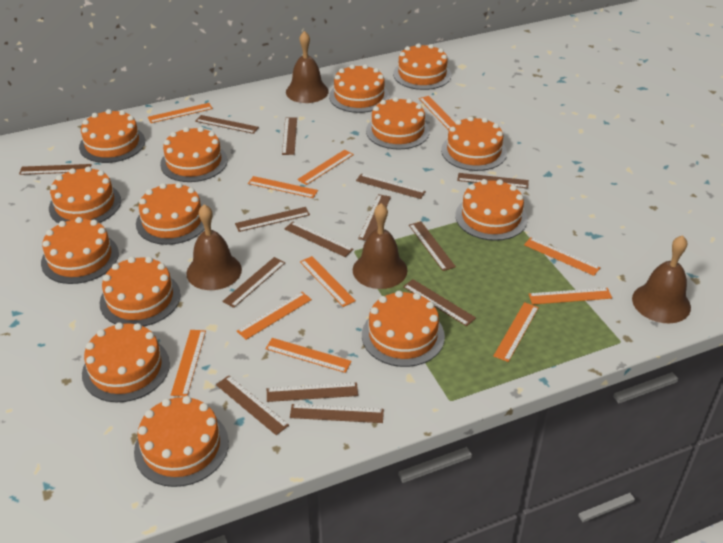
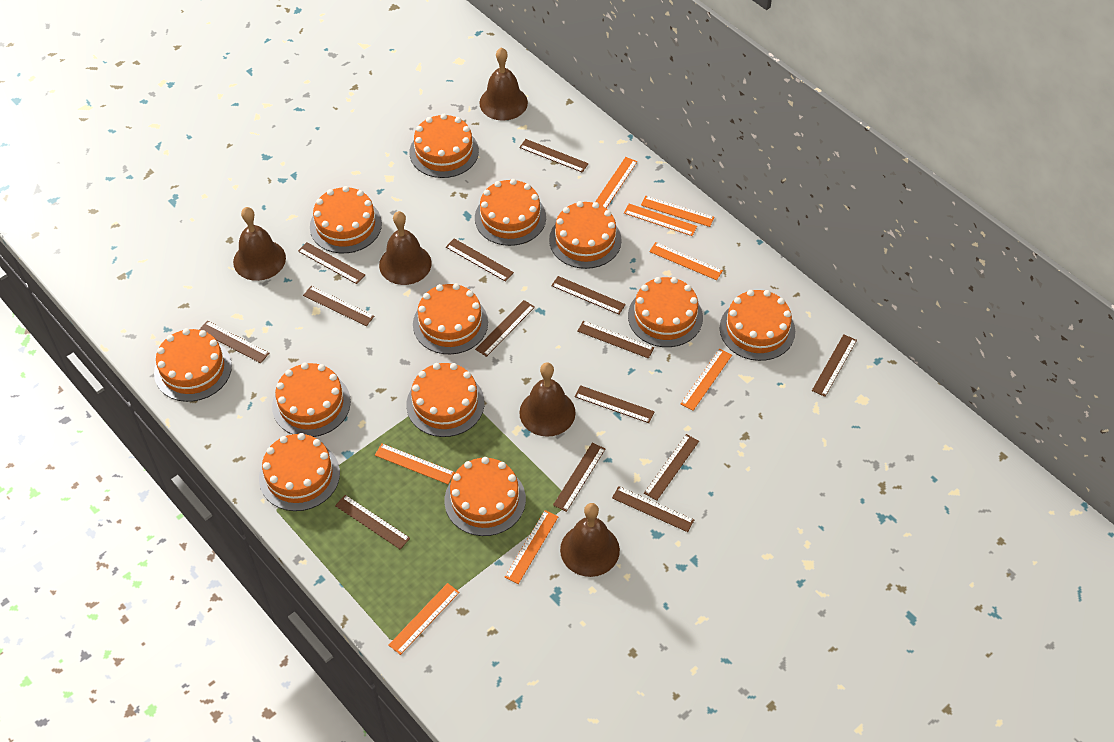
brown bell: [186,204,242,290] [286,31,329,103] [353,203,408,289] [632,235,691,323] = 4 -> [233,207,286,281] [379,211,432,285] [479,47,528,121] [519,363,576,437] [560,503,620,577] = 5
orange cake: [41,217,119,284] [49,166,121,223] [79,109,145,163] [82,322,170,402] [100,257,181,327] [134,396,229,487] [136,183,205,245] [160,127,228,182] [329,64,389,113] [362,291,445,367] [366,97,430,149] [393,43,452,90] [441,116,507,171] [455,179,528,241] = 14 -> [154,328,232,402] [259,433,340,511] [272,363,351,437] [310,186,382,253] [406,363,484,437] [410,114,479,178] [413,283,488,354] [444,457,526,536] [475,179,546,246] [549,201,622,269] [628,277,703,347] [720,290,795,361] = 12
orange ruler: [148,103,213,123] [171,330,206,397] [237,292,312,340] [248,176,318,198] [265,338,352,373] [297,150,354,185] [300,256,356,307] [419,96,455,130] [493,302,539,362] [524,237,601,276] [529,288,612,305] = 11 -> [375,444,455,484] [389,583,459,655] [504,510,559,584] [595,157,637,208] [624,204,697,236] [641,196,714,227] [649,242,723,280] [680,349,732,411] = 8

